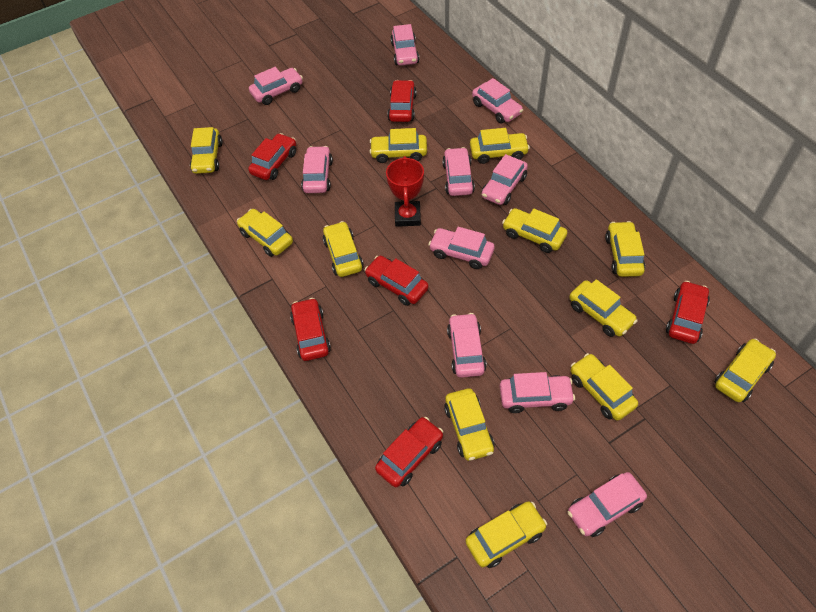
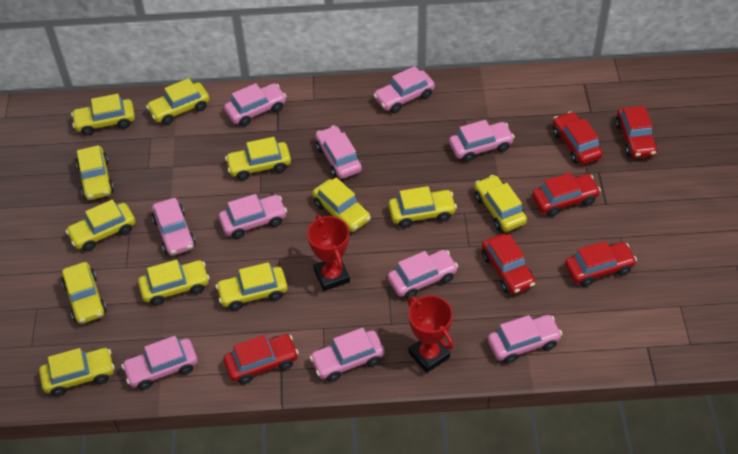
red trophy: [386,156,424,227] = 1 -> [307,215,350,291] [408,295,454,373] = 2

